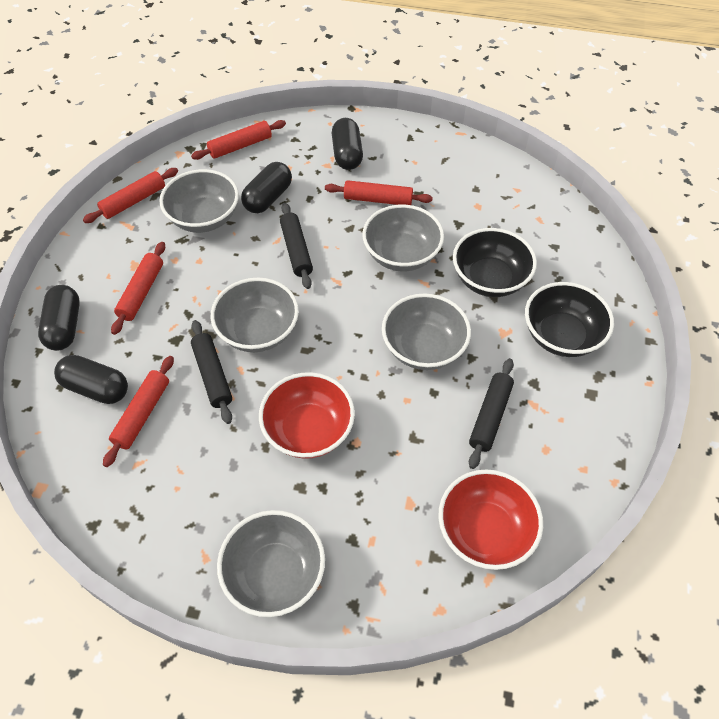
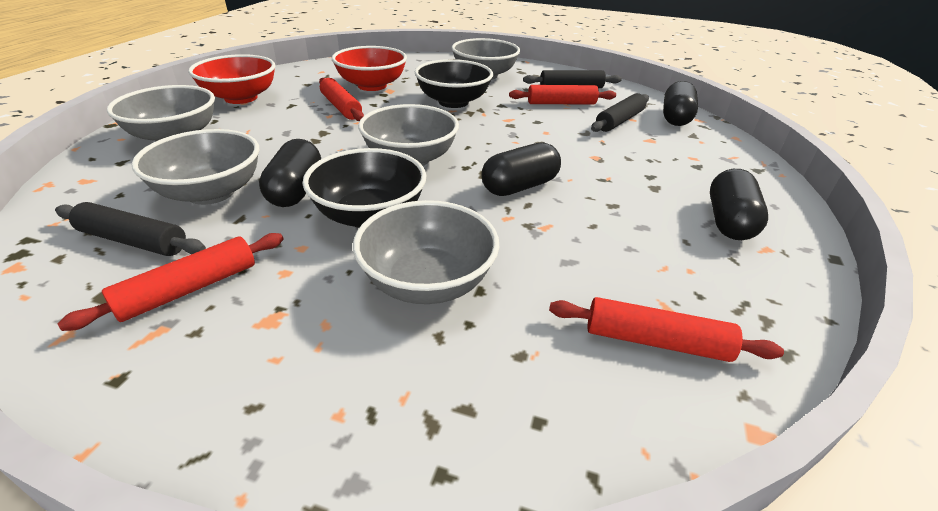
red rolling pin: [83,168,178,223] [103,356,174,467] [111,242,165,335] [191,120,286,160] [325,180,433,205] = 5 -> [57,233,284,331] [319,78,364,121] [509,85,616,104] [549,297,784,362] = 4

